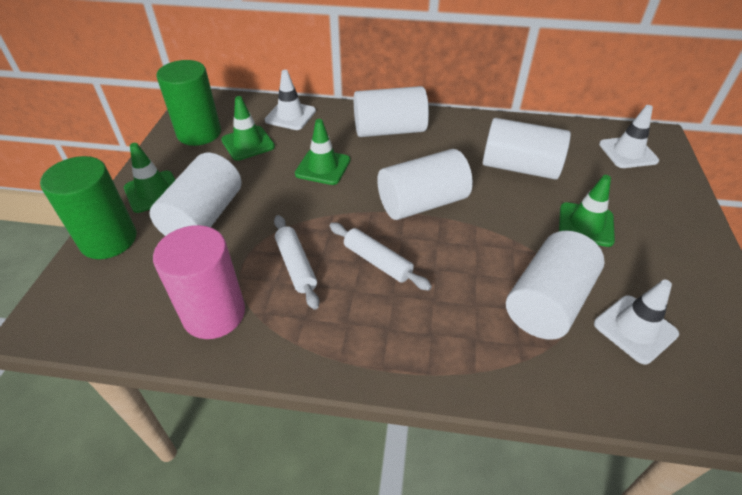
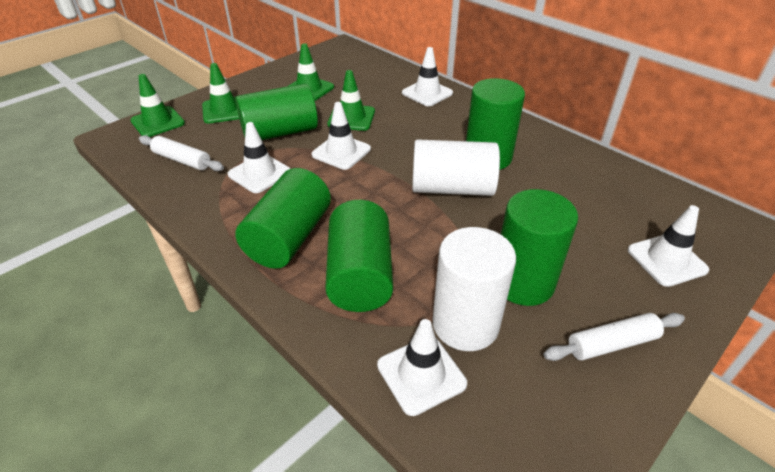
green cylinder: [40,156,136,259] [157,60,221,146] = 2 -> [235,83,318,140] [235,168,331,269] [325,200,393,312] [466,78,525,170] [501,189,578,306] = 5
pink cylinder: [153,225,245,339] = 1 -> none = 0
white cylinder: [150,153,241,236] [354,86,429,137] [377,149,473,220] [483,118,571,180] [506,231,605,340] = 5 -> [412,139,500,196] [433,227,516,351] = 2
white traffic cone: [265,70,316,130] [594,280,679,365] [599,105,659,168] = 3 -> [228,122,291,193] [312,102,371,170] [377,319,467,416] [402,47,453,106] [628,205,709,287] = 5

